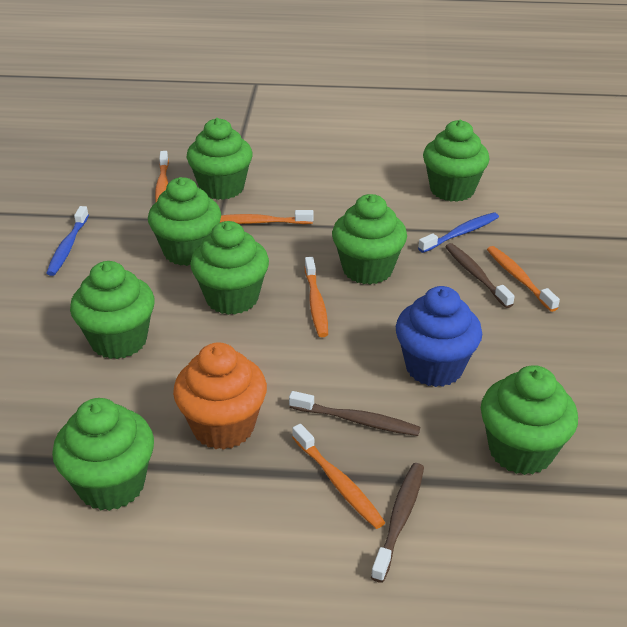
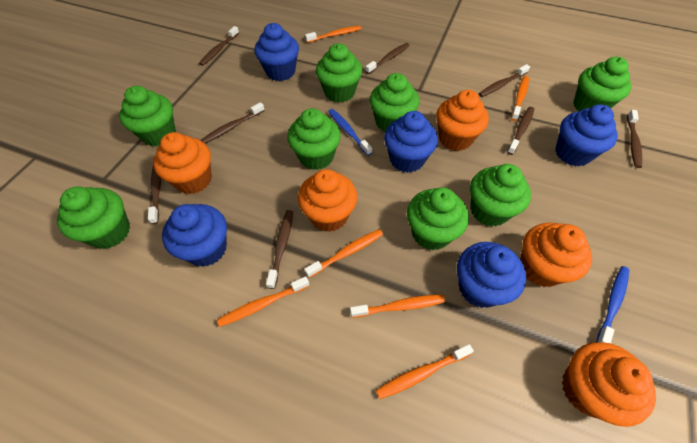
blue cupcake: [396,286,482,387] = 1 -> [162,204,227,267] [254,23,299,81] [384,111,438,173] [457,242,526,308] [555,105,618,166] = 5
brown toothbrush: [289,391,421,436] [371,463,424,583] [445,243,515,308] = 3 -> [148,165,161,224] [199,26,239,66] [201,102,265,143] [266,210,293,289] [365,43,410,74] [479,64,530,97] [507,107,534,155] [627,110,642,168] = 8
orange cupcake: [173,342,267,450] = 1 -> [153,132,212,194] [298,169,357,232] [436,90,489,151] [520,223,592,287] [562,342,656,427] = 5
orange toothbrush: [155,151,169,202] [220,210,313,224] [292,424,385,529] [305,257,328,337] [487,246,560,312] = 5 -> [217,276,310,327] [304,229,383,278] [305,26,362,43] [350,295,445,318] [376,344,474,399] [511,76,529,121] = 6

